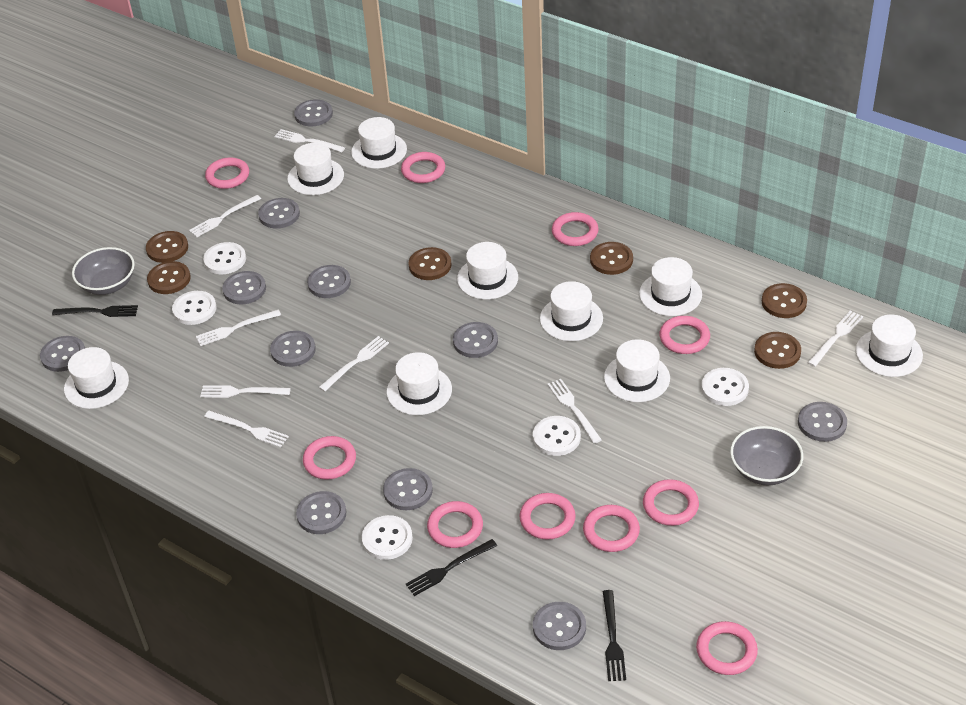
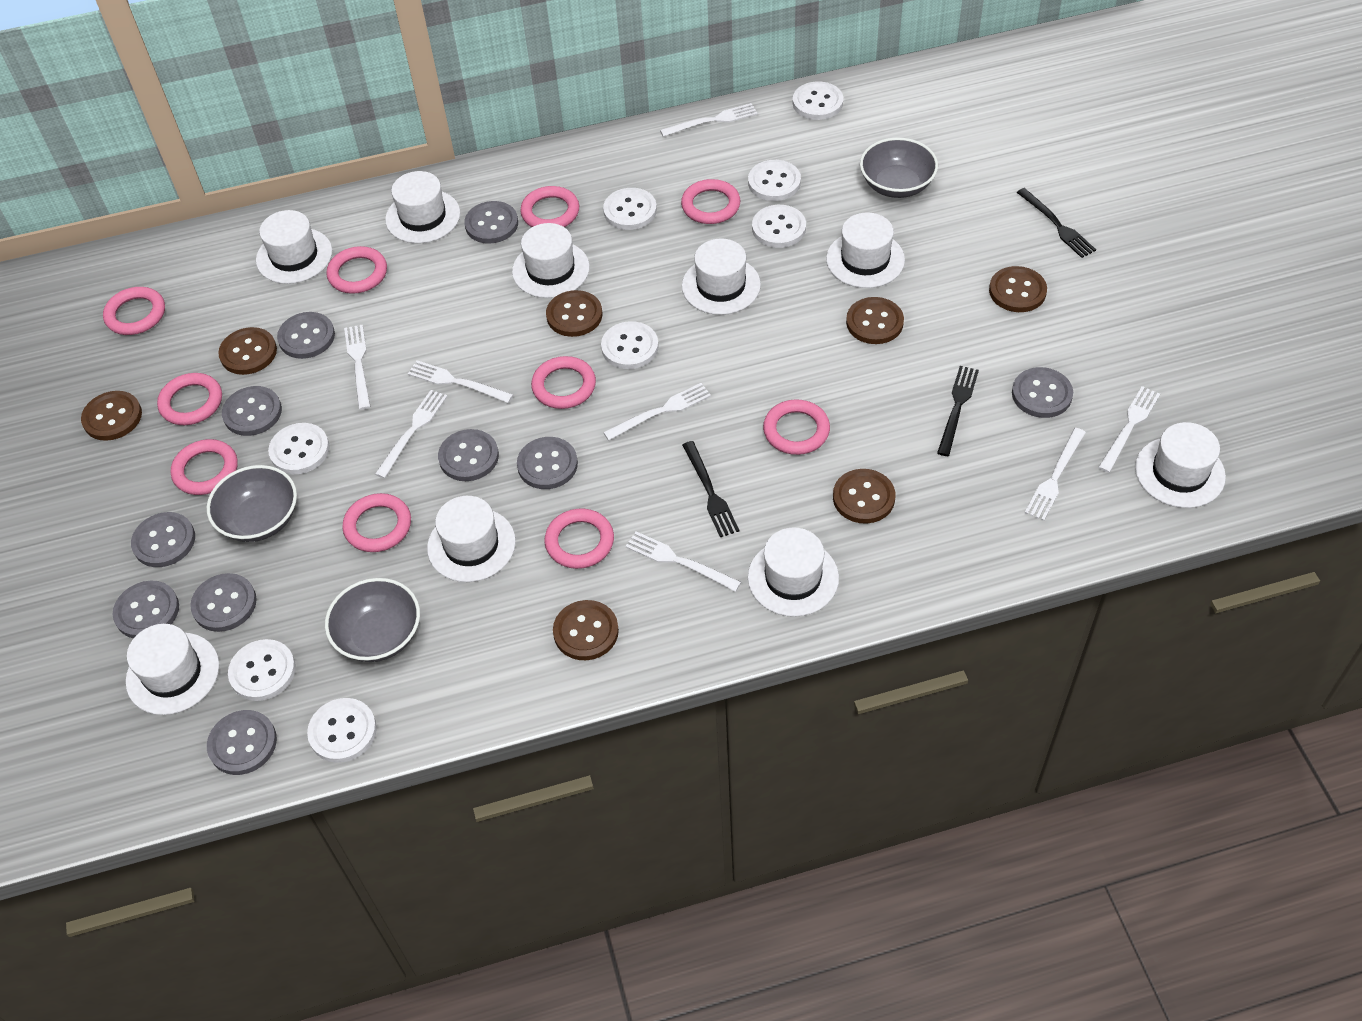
brown button: [146,231,188,263] [147,261,191,294] [409,247,451,280] [590,242,633,275] [754,332,801,369] [762,283,807,318] = 6 -> [81,391,142,441] [218,327,277,375] [546,290,602,337] [553,600,619,660] [833,469,895,524] [846,297,904,344] [989,266,1047,312] = 7
grey bowl: [72,247,135,295] [730,426,803,485] = 2 -> [207,465,297,542] [325,578,420,662] [860,137,938,198] = 3
grey button: [40,336,85,372] [222,271,266,305] [258,198,300,229] [270,331,316,367] [294,99,333,127] [296,491,346,534] [307,265,351,298] [383,468,433,510] [453,322,498,358] [533,602,586,650] [798,402,847,442] = 11 -> [112,581,179,638] [131,512,195,567] [190,573,257,632] [207,710,277,775] [222,386,282,436] [277,312,335,359] [438,429,499,481] [464,201,518,244] [517,437,578,489] [1012,367,1073,418] = 10
white button: [172,291,216,325] [203,242,246,274] [362,515,413,560] [533,416,581,456] [701,368,749,406] = 5 -> [228,639,296,701] [268,423,330,474] [307,698,377,763] [601,321,659,369] [603,188,657,230] [748,160,801,201] [752,205,806,248] [793,81,843,120] = 8

